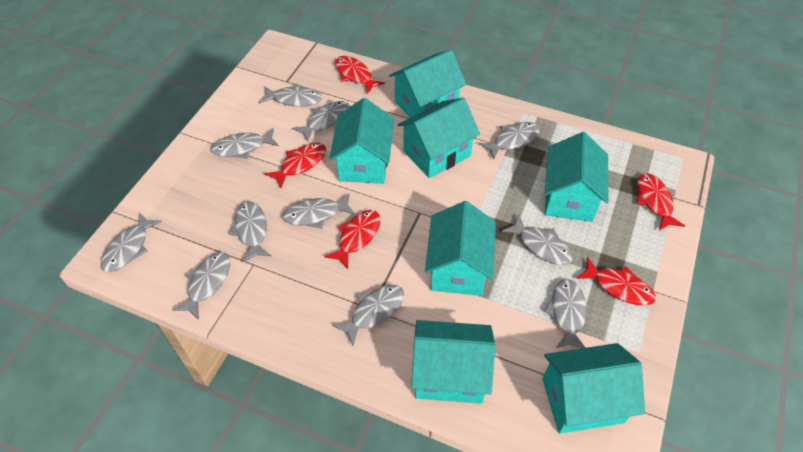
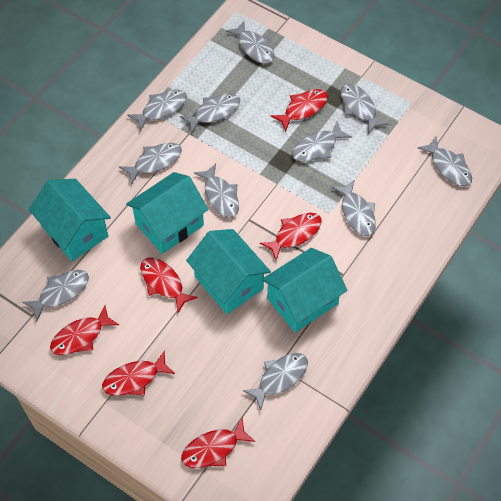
red fish: [264,143,326,188] [324,210,380,269] [335,56,385,94] [576,257,656,305] [637,173,685,230] = 5 -> [50,306,119,355] [102,350,175,396] [140,258,198,313] [181,417,255,468] [260,213,322,260] [270,89,328,132] = 6
turquoise house: [329,98,394,184] [389,49,466,118] [398,98,480,178] [411,320,495,404] [425,201,496,296] [542,343,645,434] [545,132,608,222] = 7 -> [29,179,111,261] [126,172,209,254] [186,229,271,314] [262,248,348,332] = 4

